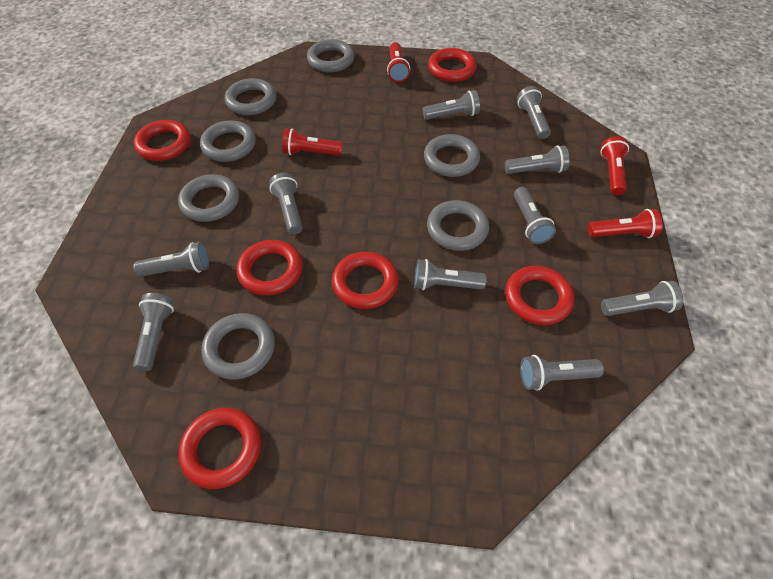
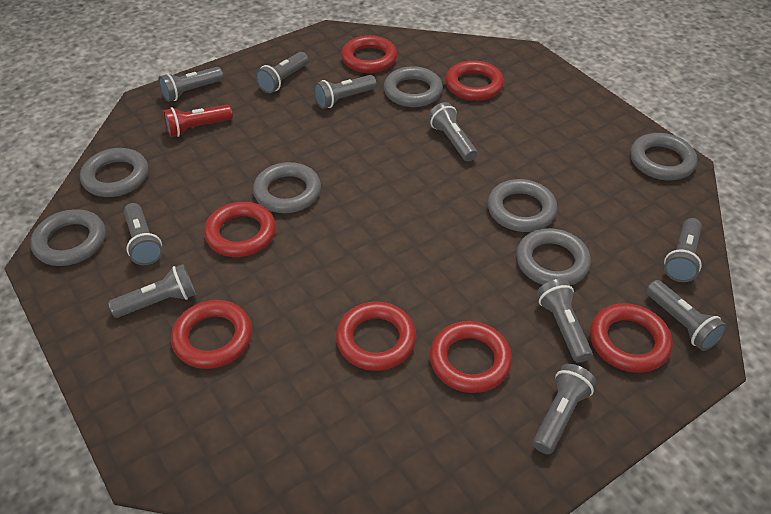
red flashlight: [282,128,343,156] [387,42,410,82] [588,209,662,238] [600,136,629,195] = 4 -> [163,105,233,137] = 1
red ring: [134,120,191,161] [179,408,261,489] [236,240,303,296] [332,252,398,309] [428,48,477,82] [505,266,574,325] = 6 -> [171,300,252,369] [204,202,276,257] [336,302,416,371] [341,35,397,73] [429,321,512,393] [445,60,504,101] [590,303,673,373] = 7

